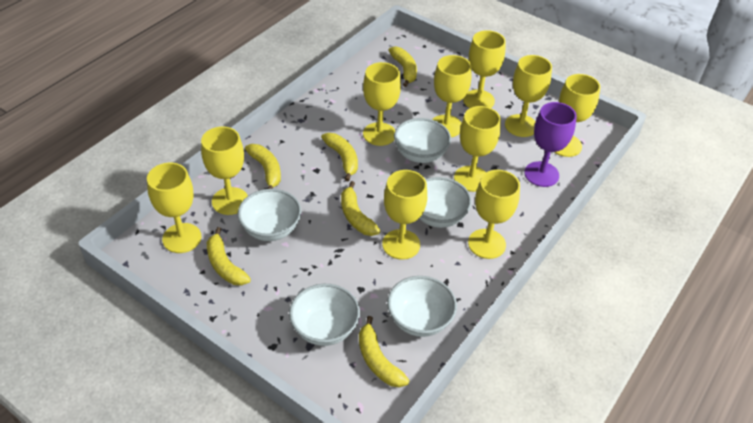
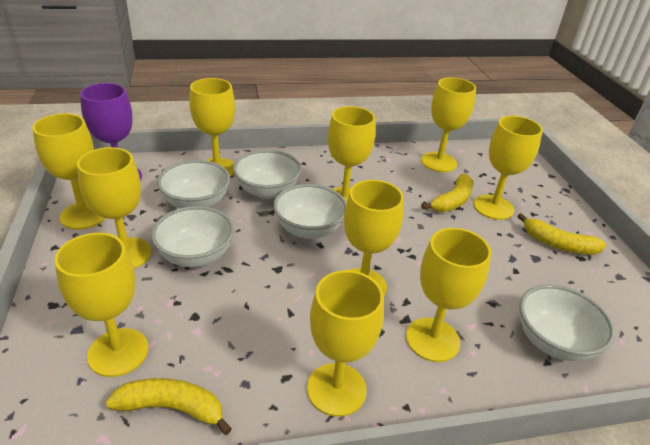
yellow banana: [207,227,251,286] [245,144,281,189] [321,133,358,181] [341,181,380,236] [359,316,410,387] [389,46,417,87] = 6 -> [106,378,232,435] [421,174,473,212] [517,213,606,255] = 3

